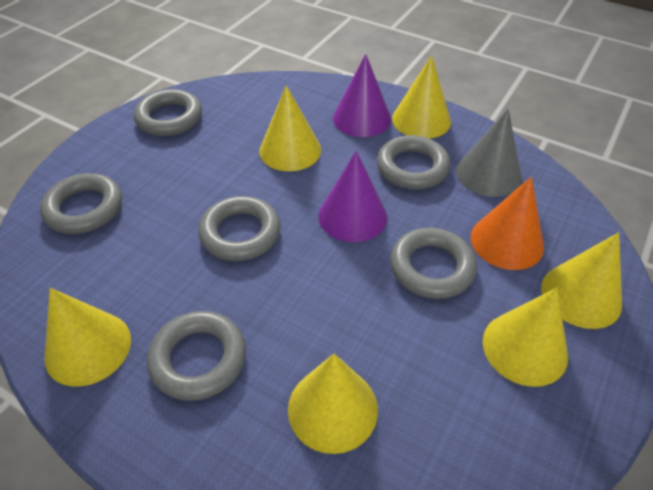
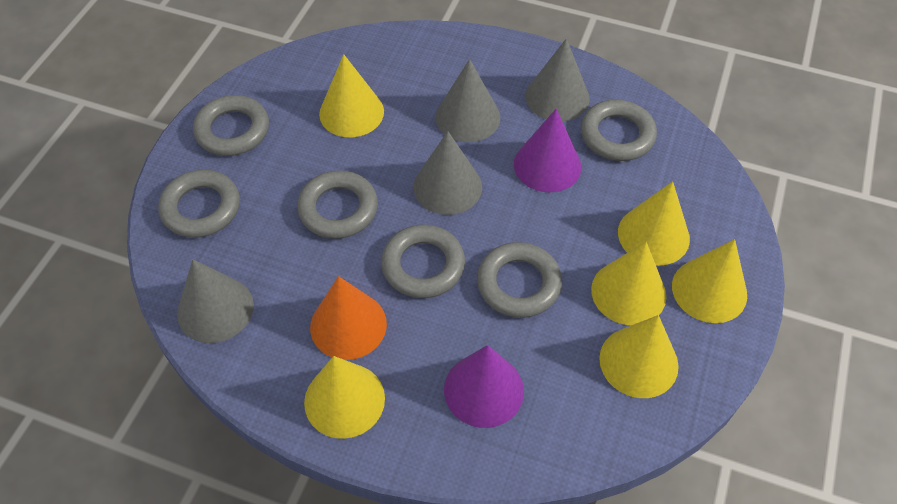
grey cone: [456,109,522,197] = 1 -> [177,259,254,343] [414,131,482,215] [435,59,501,142] [525,38,590,121] = 4

